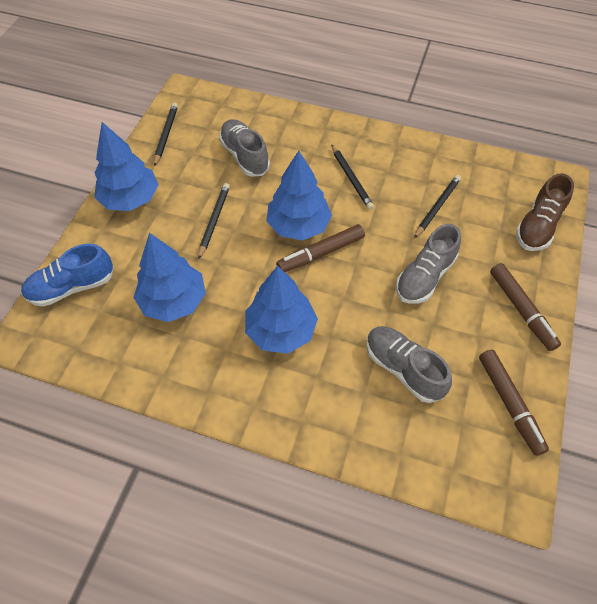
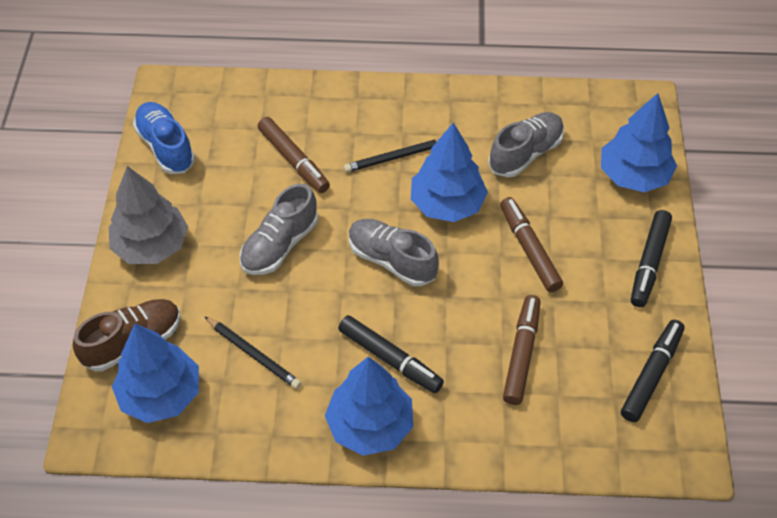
black marker: none = 0 -> [338,315,444,393] [621,320,684,422] [631,210,672,307] = 3
black pencil: [154,103,178,167] [198,183,230,260] [331,144,374,210] [414,175,461,238] = 4 -> [204,316,301,389] [344,139,439,172] = 2
grey tree: none = 0 -> [109,166,188,264] = 1

